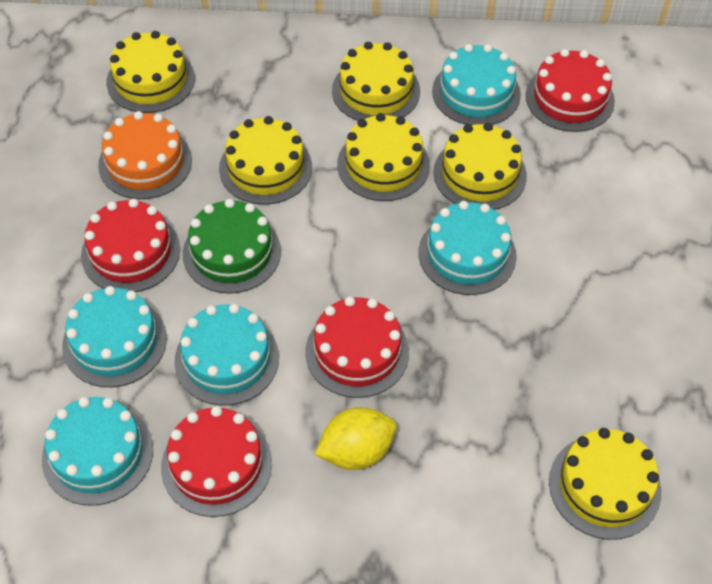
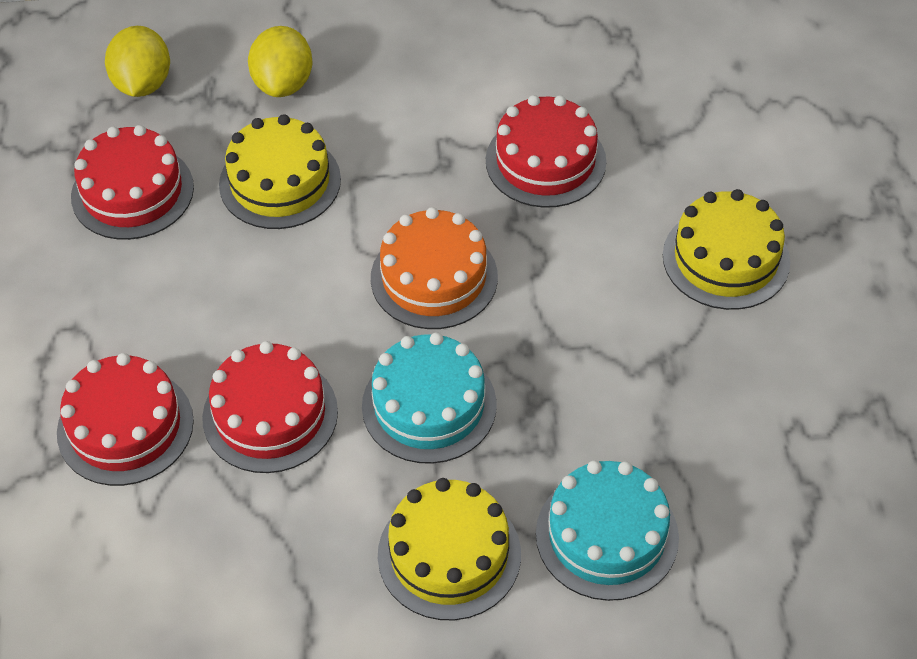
green cake: [183,199,281,294] = 1 -> none = 0
turquoise cake: [42,397,153,506] [62,286,167,387] [174,304,279,406] [419,201,517,295] [432,44,521,125] = 5 -> [362,332,497,464] [536,460,679,601] = 2
yellow cake: [106,31,195,113] [219,116,312,205] [332,42,420,121] [337,113,430,201] [433,123,527,210] [549,428,661,540] = 6 -> [219,114,341,229] [378,478,521,620] [663,189,790,310] = 3
yellow lemon: [315,407,397,470] = 1 -> [105,26,170,97] [248,26,312,97] = 2

